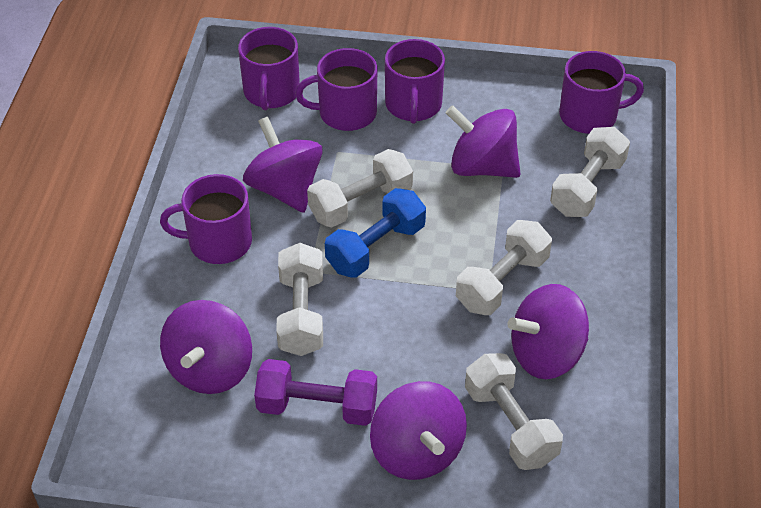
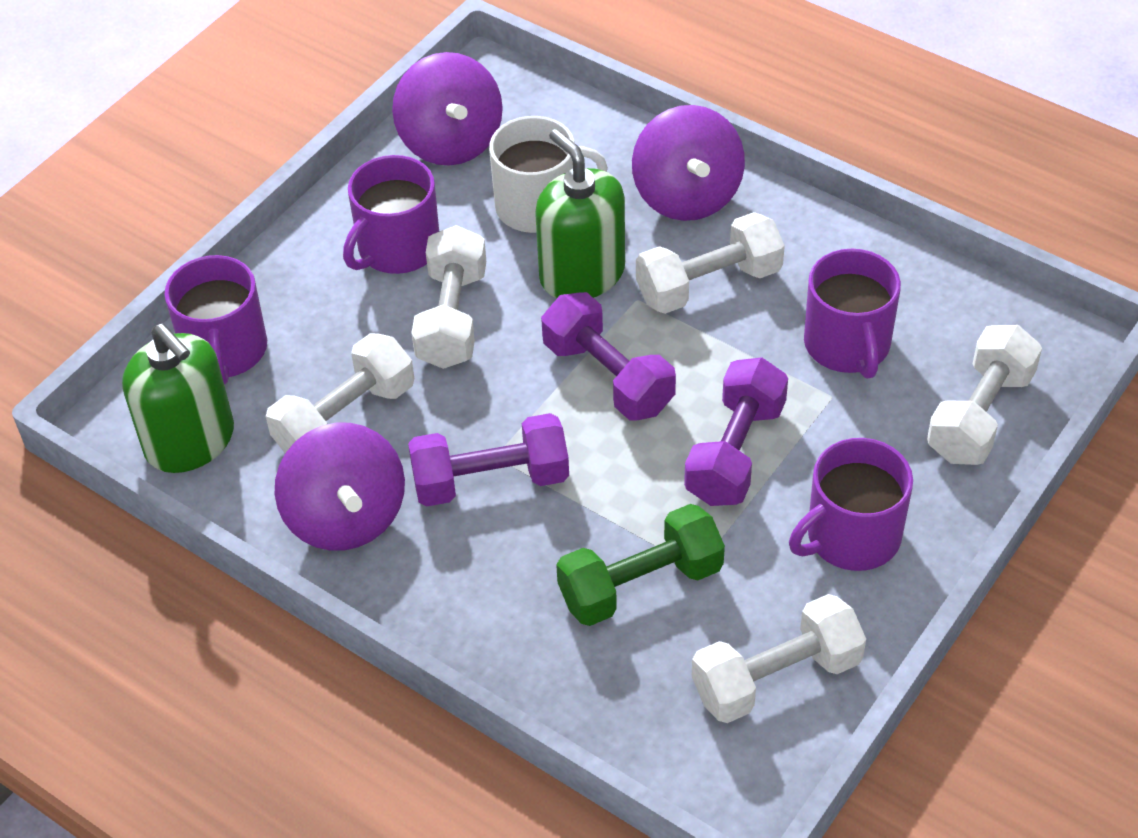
blue dumbbell: [325,188,426,278] = 1 -> none = 0
green dumbbell: none = 0 -> [556,504,725,626] = 1
green soap dispenser: none = 0 -> [122,324,234,473] [535,129,625,298] = 2
purple dumbbell: [254,359,377,426] = 1 -> [408,413,569,507] [541,292,676,420] [684,357,788,506] = 3
purple mug: [160,174,252,264] [238,27,300,110] [295,48,377,131] [385,39,445,124] [559,51,644,134] = 5 -> [164,255,267,384] [343,155,439,274] [789,438,913,571] [804,249,901,379] = 4
purple spinning top: [160,300,252,394] [243,117,323,213] [370,381,467,480] [446,105,521,178] [507,284,589,379] = 5 -> [275,423,405,551] [392,52,503,166] [632,105,745,221] = 3
white mug: none = 0 -> [489,116,608,233] = 1

